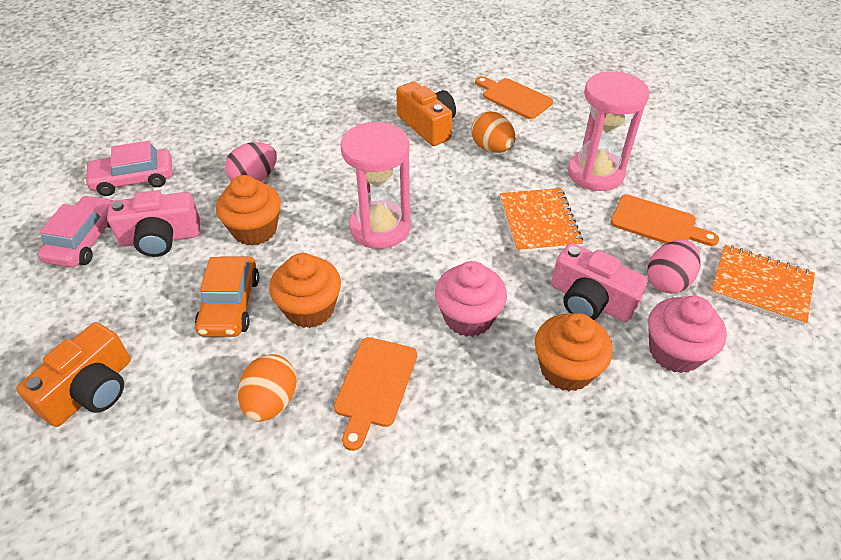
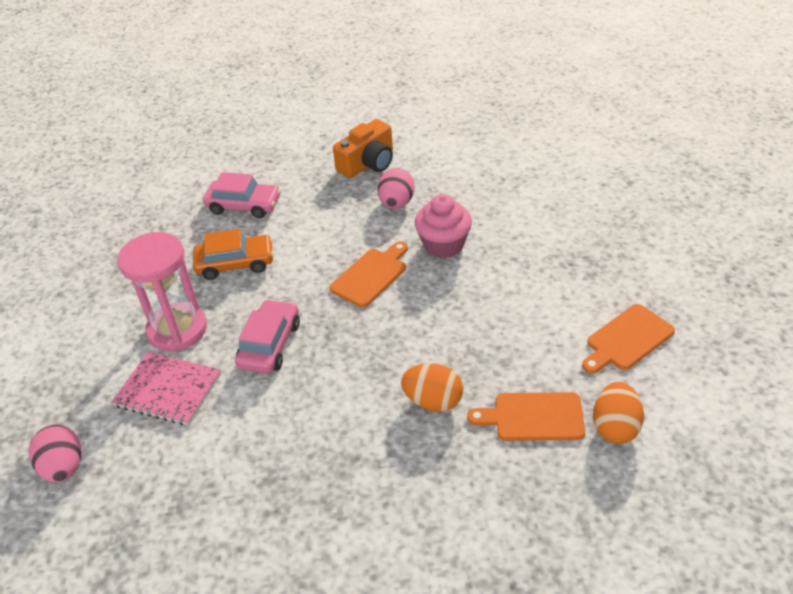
orange camera: [16,322,131,427] [396,81,456,146] = 2 -> [333,119,393,178] = 1
orange cupcake: [216,175,281,246] [269,253,341,328] [535,313,613,392] = 3 -> none = 0
orange notebook: [500,188,583,253] [710,245,815,326] = 2 -> none = 0
pink camera: [107,190,200,257] [551,243,648,322] = 2 -> none = 0
pink cupcake: [435,261,507,337] [648,296,727,373] = 2 -> [415,194,472,258] = 1
pink hourglass: [340,122,411,249] [568,71,649,191] = 2 -> [117,232,207,351] = 1
pink notebook: none = 0 -> [112,352,221,426] = 1

